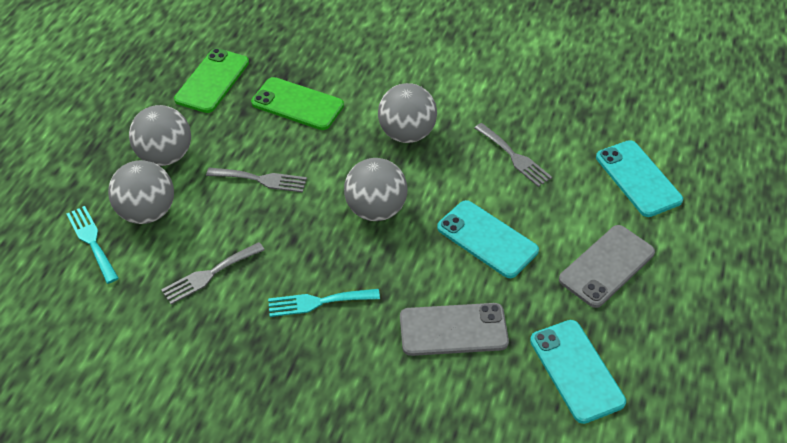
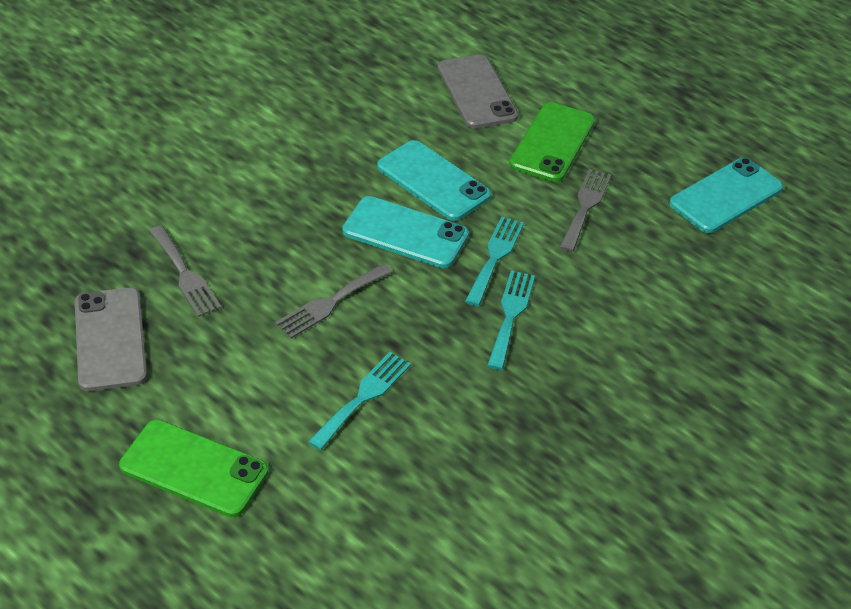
grey ball: [108,160,174,224] [129,105,191,166] [344,158,408,221] [378,83,437,143] = 4 -> none = 0
turquoise fork: [66,206,119,284] [268,289,380,317] = 2 -> [308,352,411,450] [465,216,524,306] [487,271,535,370] = 3

